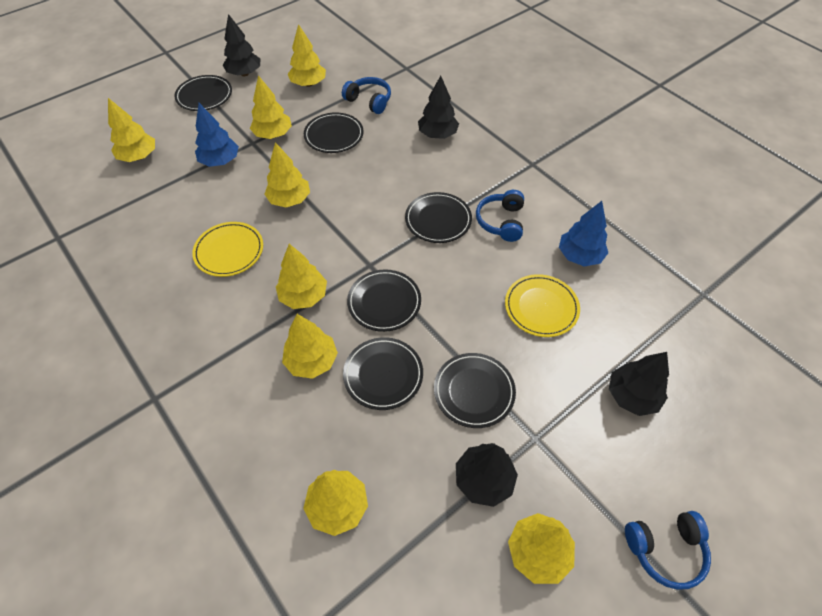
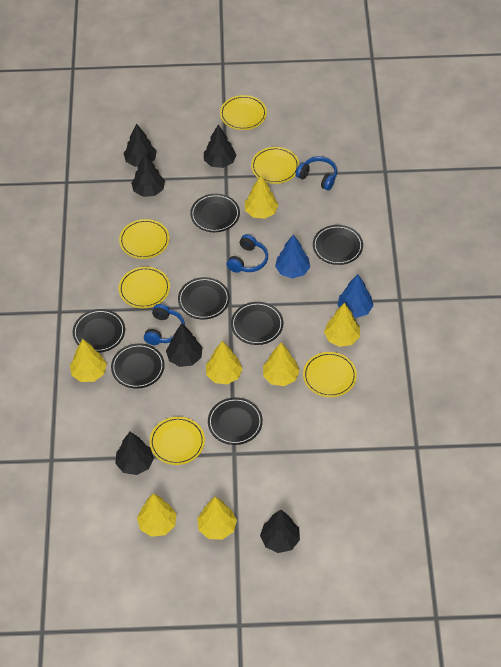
black plate: [174,75,232,111] [304,112,363,153] [343,337,423,410] [347,269,421,332] [405,192,472,243] [434,353,516,428] = 6 -> [73,309,125,353] [111,343,165,389] [178,277,230,320] [190,194,240,232] [208,397,263,445] [231,302,283,345] [313,225,363,265] = 7
black tree: [223,14,260,76] [418,76,459,139] [456,443,518,507] [609,352,669,416] = 4 -> [115,432,154,475] [123,123,156,167] [131,154,165,197] [166,323,203,367] [204,125,236,168] [260,509,300,553] = 6
yellow plate: [192,222,263,277] [505,274,580,337] = 2 -> [119,219,169,259] [119,267,170,308] [150,417,205,465] [220,95,267,130] [251,147,299,184] [303,352,357,397] = 6
yellow tree: [108,98,155,162] [250,75,292,139] [264,142,310,208] [276,244,327,309] [282,314,338,379] [288,24,326,87] [303,470,368,536] [508,513,575,584] = 8 -> [70,339,107,382] [137,493,176,537] [197,497,237,540] [206,341,243,384] [245,175,278,219] [263,343,300,386] [324,303,360,347] = 7

